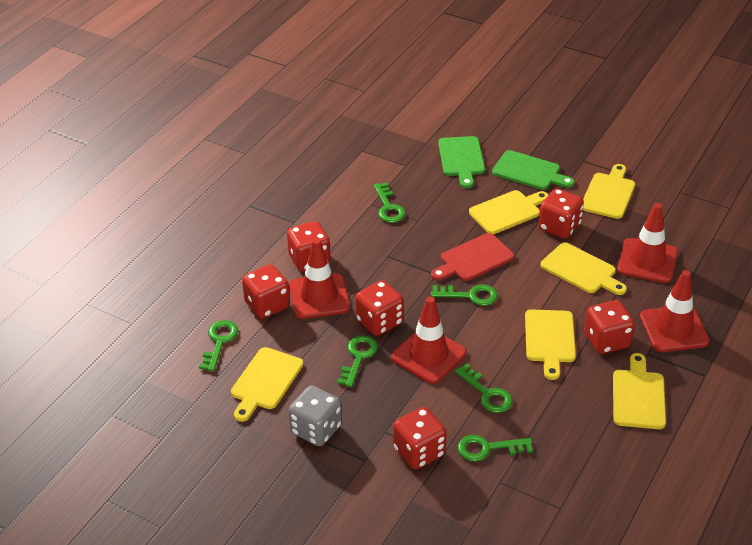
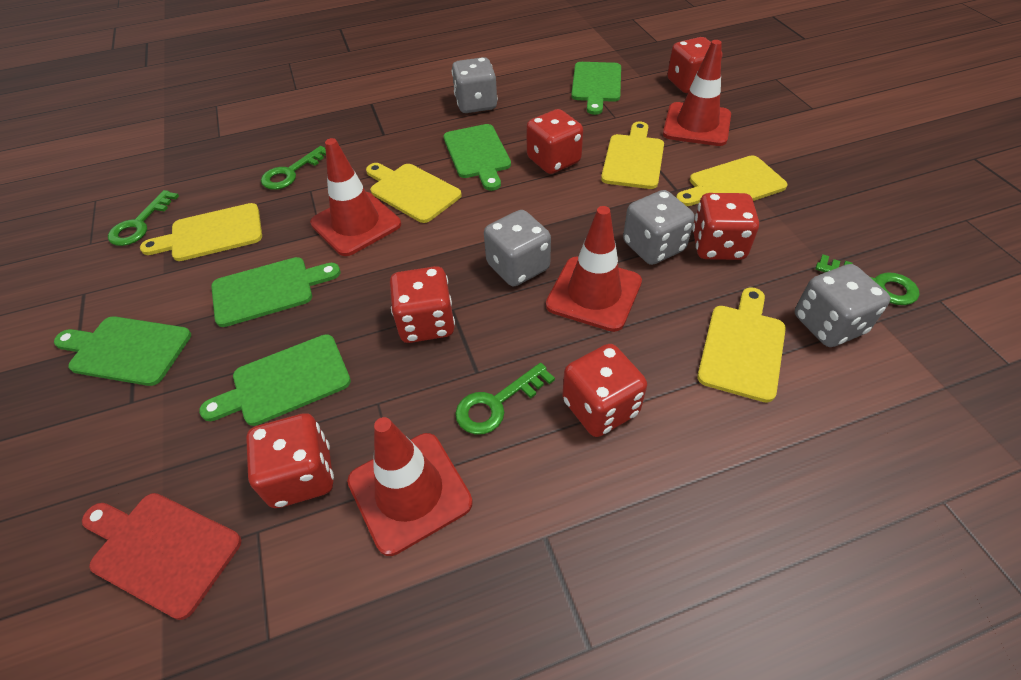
green cutting board: [438,136,485,188] [492,150,575,190] = 2 -> [54,316,191,386] [199,334,351,426] [211,257,340,327] [443,124,511,191] [571,62,621,115] = 5
green key: [199,320,238,371] [337,335,378,387] [374,182,406,223] [431,284,498,306] [455,364,513,413] [458,435,533,461] = 6 -> [108,190,179,246] [261,146,326,190] [455,363,555,434] [815,254,920,305] = 4
grey dice: [289,385,342,446] = 1 -> [451,57,498,113] [484,210,551,286] [623,190,695,265] [795,264,890,347] = 4
yellow cutting board: [231,347,304,422] [469,190,548,234] [525,309,576,380] [540,242,627,295] [583,164,635,219] [613,353,666,429] = 6 -> [140,203,262,261] [366,163,462,223] [601,122,664,189] [676,155,788,206] [697,287,786,403] = 5

